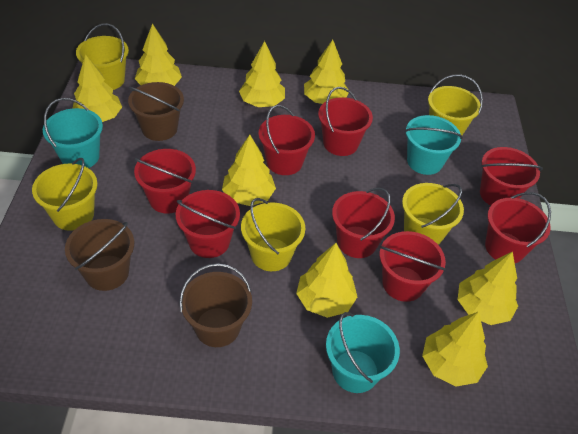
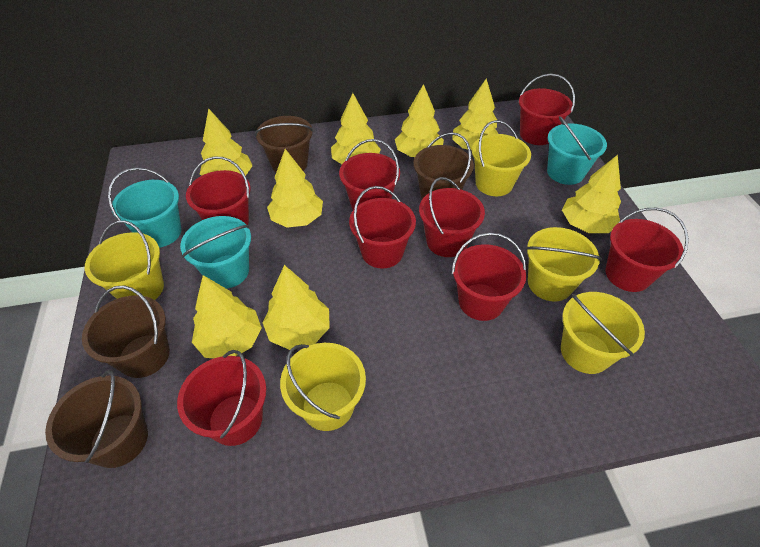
brown bucket: [65,219,134,291] [128,82,184,141] [179,263,252,347] = 3 -> [45,370,148,468] [82,285,170,378] [255,116,314,172] [413,132,474,199] = 4

